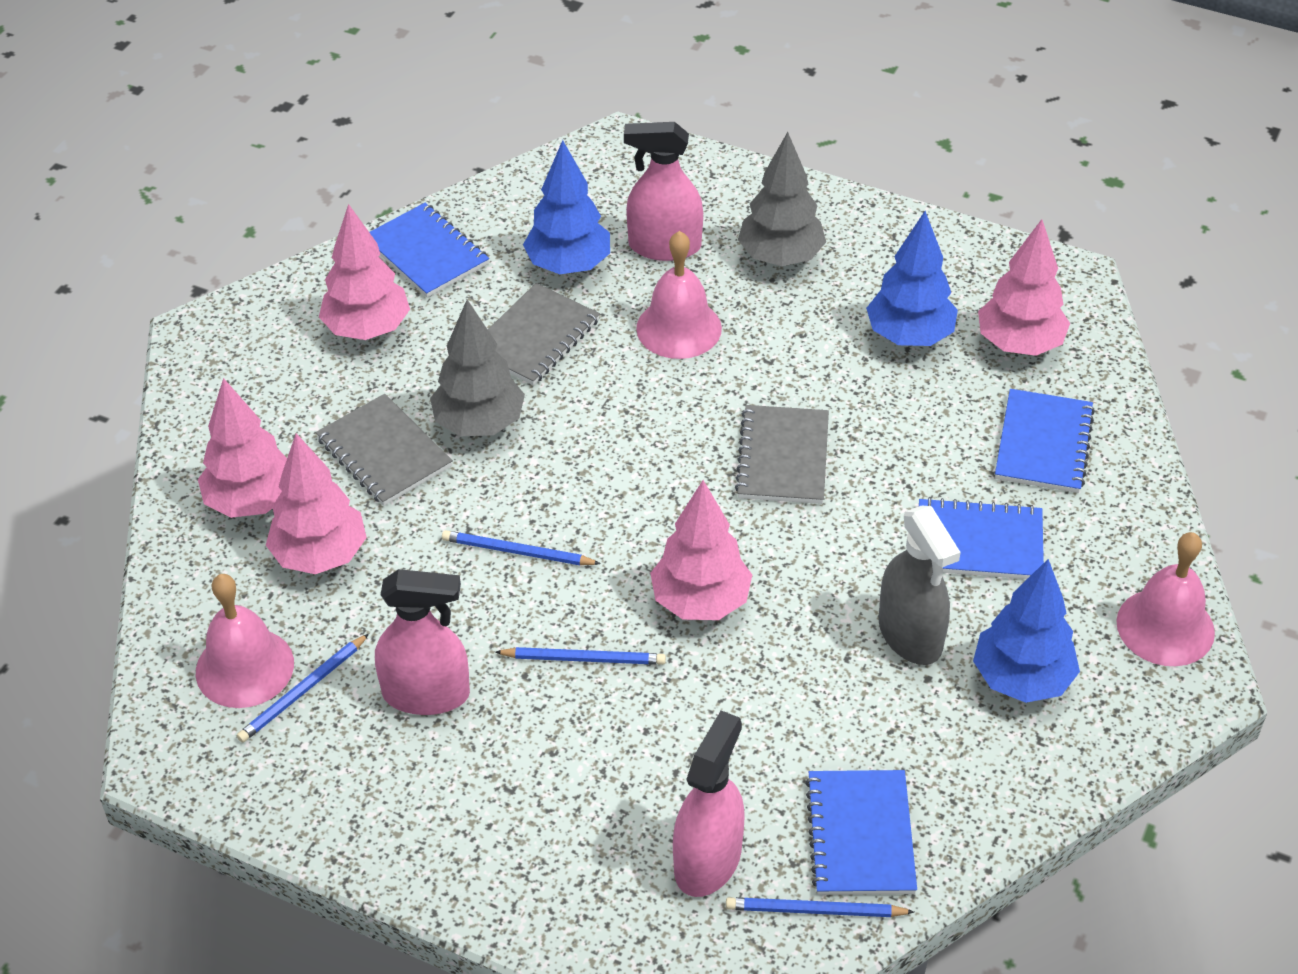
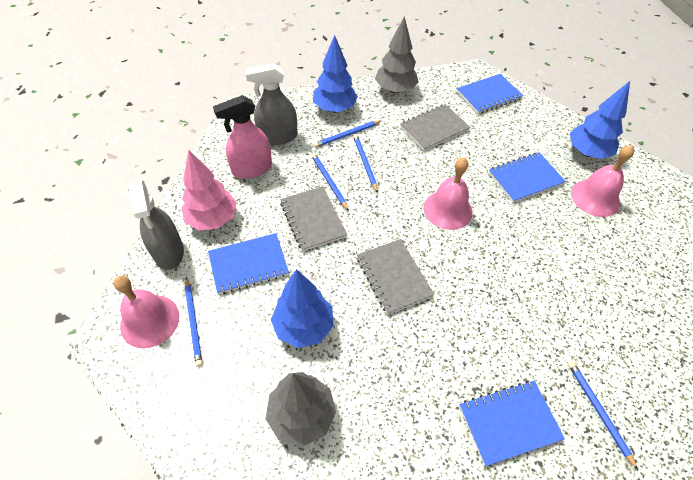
blue pencil: [237,634,369,743] [442,530,601,565] [495,647,666,665] [726,897,914,917] = 4 -> [185,277,202,367] [311,153,349,211] [314,120,382,147] [353,134,378,193] [568,361,638,470] = 5
grey spray bottle: [878,506,961,665] = 1 -> [128,181,184,270] [245,63,297,145] = 2
pink spray bottle: [375,569,470,715] [624,122,703,261] [673,711,745,897] = 3 -> [213,95,272,179] = 1
pink tree: [198,378,287,518] [266,433,367,574] [319,204,410,340] [650,480,752,620] [978,219,1070,356] = 5 -> [182,150,237,230] = 1

